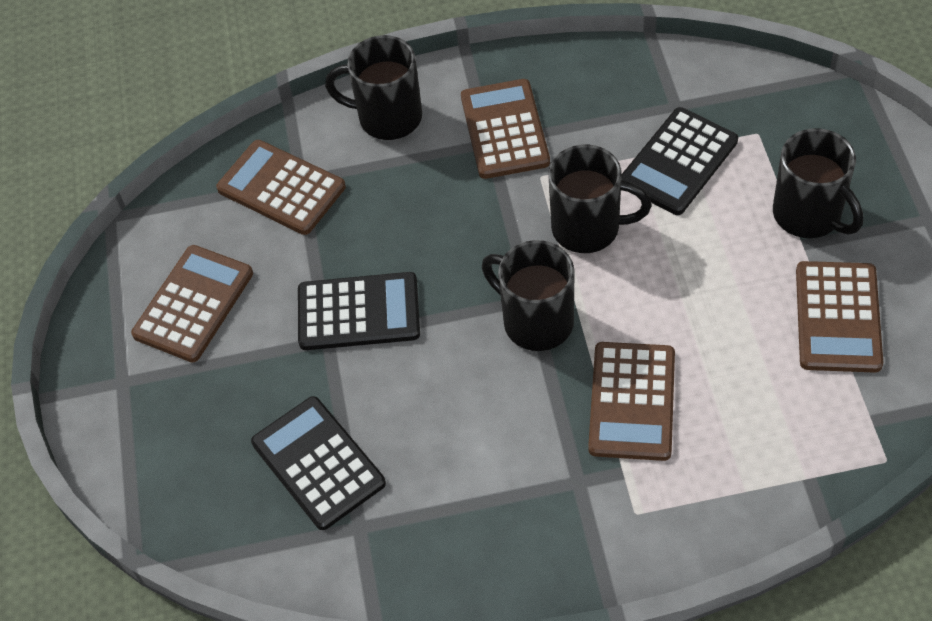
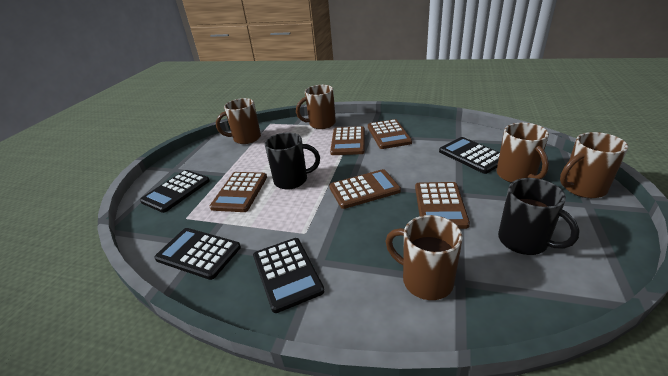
black calculator: [251,396,386,530] [298,272,420,350] [622,107,738,215] = 3 -> [140,170,210,213] [154,228,241,280] [253,238,324,313] [439,137,500,174] = 4
black mug: [325,35,422,140] [482,240,575,351] [549,144,652,253] [773,128,863,238] = 4 -> [265,132,320,190] [498,178,580,255] = 2
brown mug: none = 0 -> [216,98,261,144] [296,85,336,129] [386,215,463,300] [497,123,549,183] [560,132,628,198] = 5

